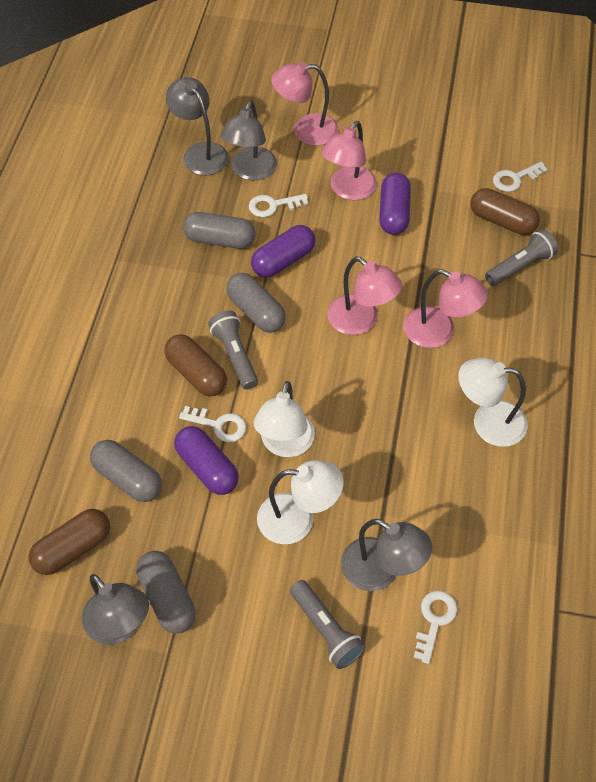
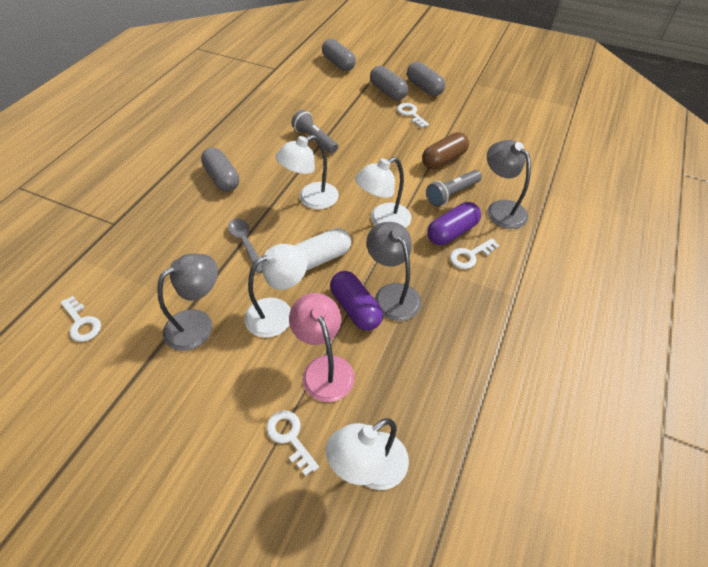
brown capsule: [28,509,110,575] [164,334,227,396] [471,188,540,235] = 3 -> [422,132,469,169] = 1
grey flashlight: [208,311,258,389] [290,580,365,669] [485,229,558,286] = 3 -> [291,110,338,154] [426,170,482,207] = 2
grey lamp: [82,574,149,645] [166,77,229,175] [221,101,277,181] [341,519,432,591] = 4 -> [157,253,218,351] [366,222,421,321] [487,140,531,229] = 3
grey spoon: none = 0 -> [228,218,262,273] = 1
pink lamp: [271,62,338,146] [321,121,377,200] [327,256,402,335] [403,269,488,348] = 4 -> [289,293,354,402] = 1
purple capsule: [174,426,239,495] [251,225,316,278] [379,173,411,235] = 3 -> [330,271,383,331] [427,202,481,245] = 2
white capsule: none = 0 -> [295,228,351,270] = 1
white lamp: [253,381,315,457] [257,460,344,544] [458,358,528,447] = 3 -> [244,244,308,338] [276,135,339,209] [325,418,409,490] [355,157,411,228] = 4

